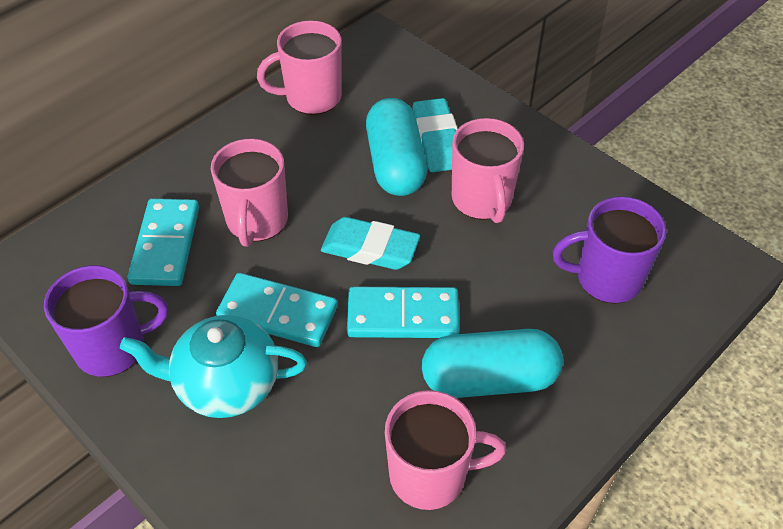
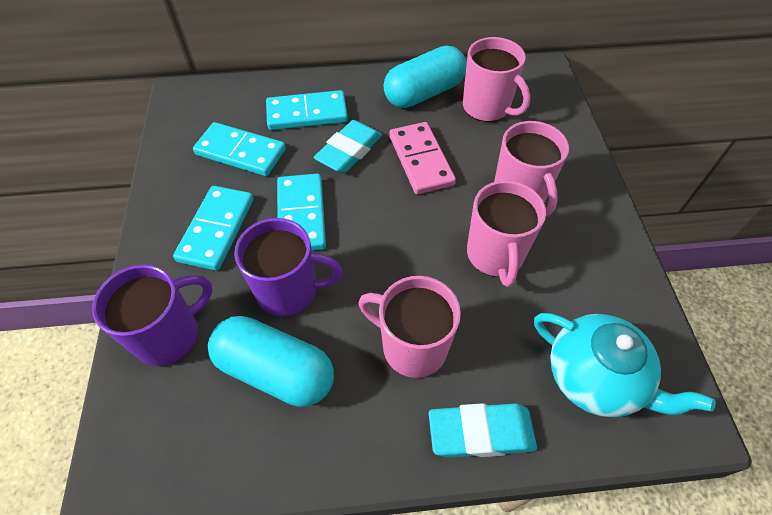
pink domino: none = 0 -> [389,122,456,194] = 1
turquoise domino: [128,198,199,286] [216,273,338,347] [347,287,460,338] = 3 -> [173,186,254,271] [193,122,286,176] [266,90,348,130] [277,174,326,251] = 4

